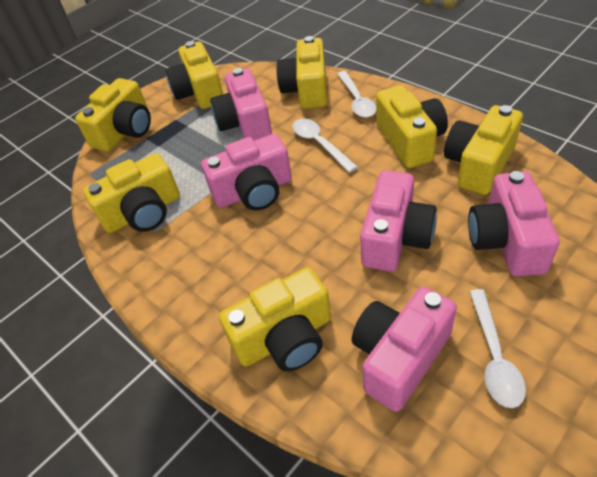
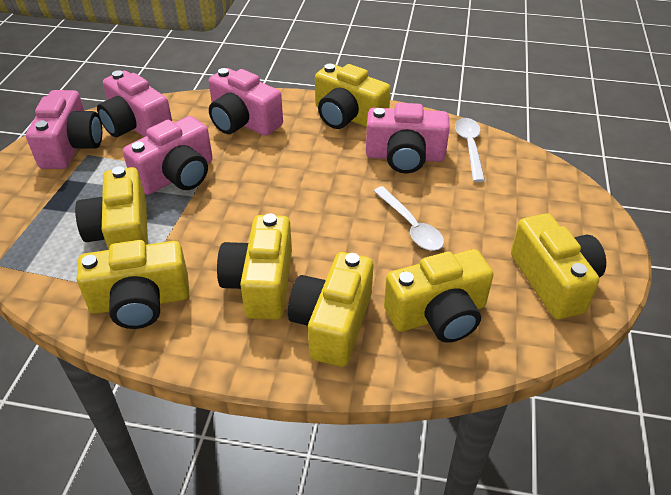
white spoon: [292,119,358,173] [337,71,376,118] [469,289,526,408] = 3 -> [374,186,444,251] [455,118,485,182] = 2

